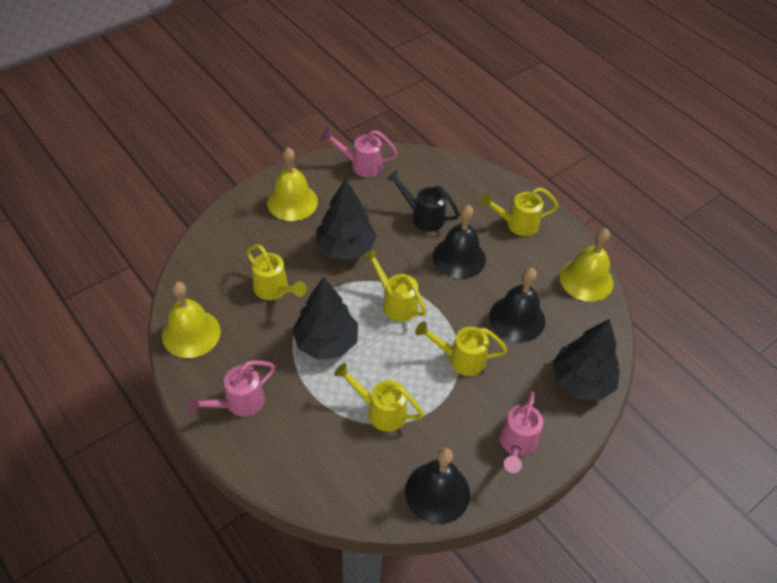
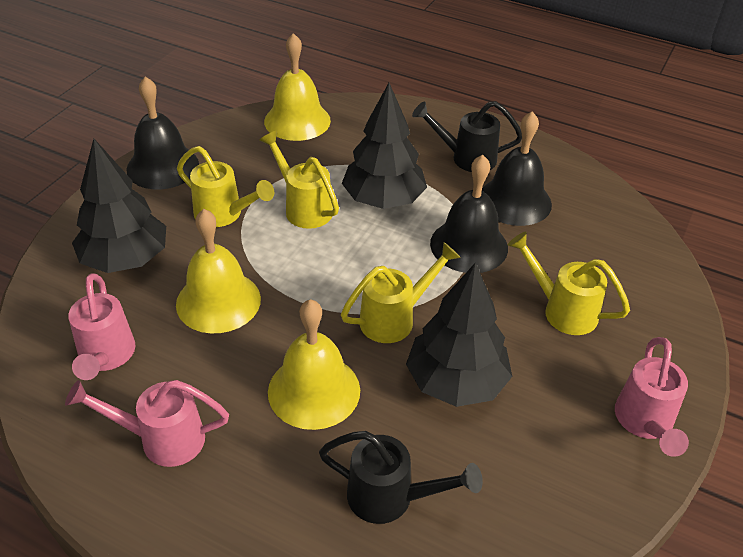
black watering can: [387,170,460,232] = 1 -> [319,431,483,524] [412,101,522,172] = 2
yellow watering can: [246,244,307,300] [334,363,424,432] [363,248,427,322] [415,321,507,376] [480,187,558,236] = 5 -> [177,146,274,227] [259,131,339,229] [341,242,461,343] [508,232,630,335] = 4

